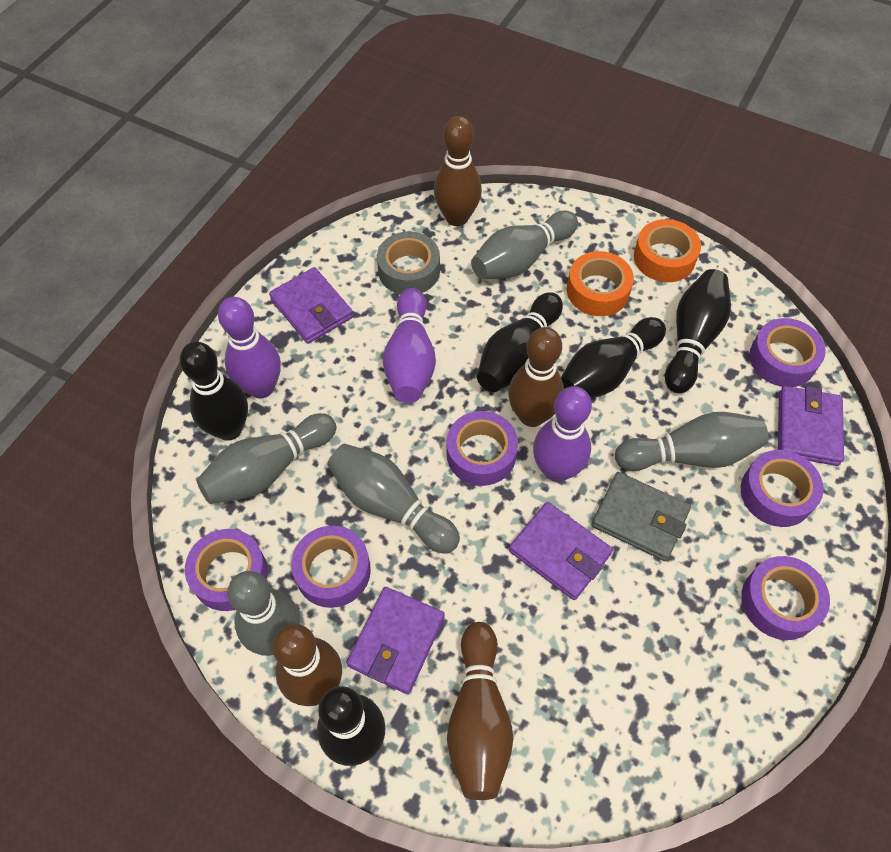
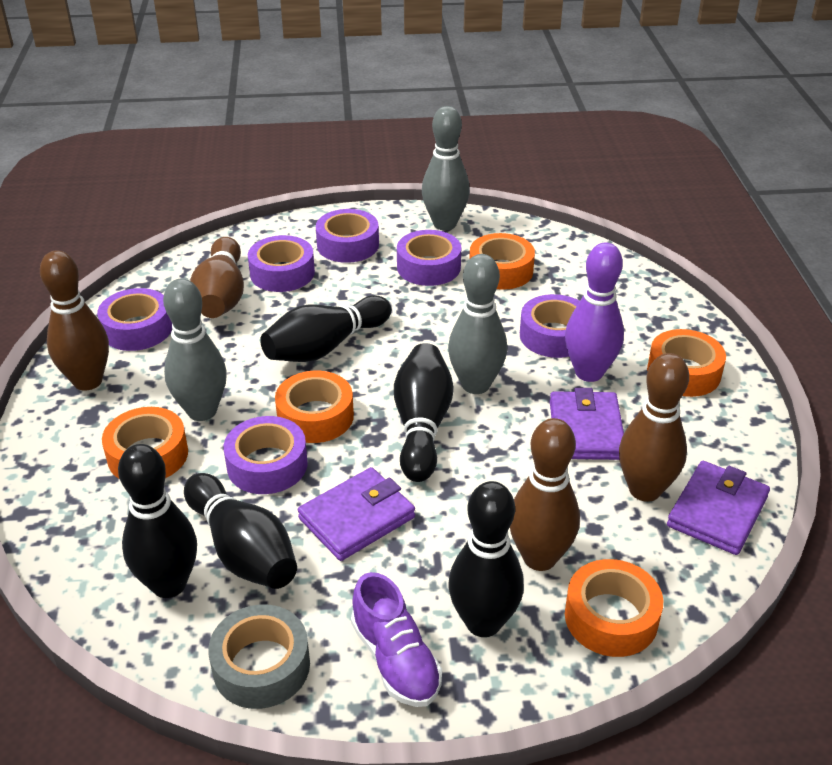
grey bowling pin: [196,413,337,504] [227,571,300,656] [327,444,460,554] [471,211,578,279] [615,412,768,471] = 5 -> [163,279,227,421] [422,106,470,230] [448,254,507,394] = 3
grey wallet: [592,472,691,561] = 1 -> none = 0
orange tape: [567,251,634,316] [634,219,701,282] = 2 -> [102,407,188,479] [275,371,354,443] [469,233,535,290] [565,559,663,657] [647,329,726,397] = 5
purple bowling pin: [218,297,281,399] [383,288,436,403] [533,386,592,482] = 3 -> [565,242,624,382] = 1
purple shoe: none = 0 -> [351,572,442,707] = 1
purple wallet: [269,267,353,344] [346,587,445,694] [509,502,613,600] [778,386,844,466] = 4 -> [298,467,415,561] [550,388,624,460] [667,461,770,555] = 3

